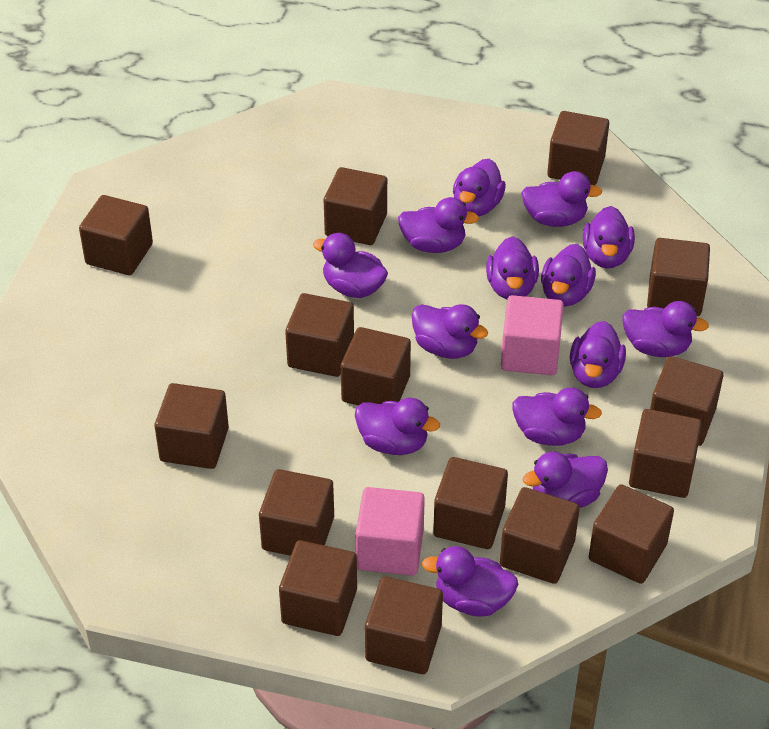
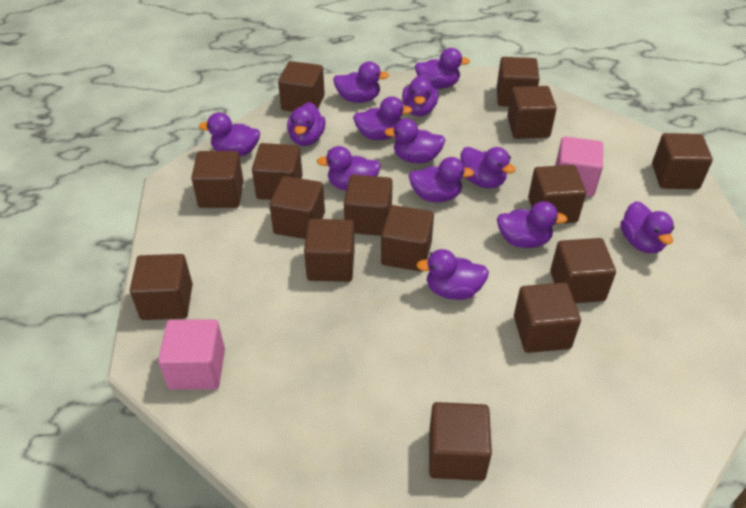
purple duck: [313,233,388,298] [355,398,440,455] [398,197,479,253] [412,304,488,359] [422,546,518,617] [453,159,506,216] [486,236,539,300] [512,387,602,446] [521,171,602,227] [523,452,608,508] [541,244,596,307] [570,321,626,388] [583,206,635,268] [622,301,709,357] = 14 -> [199,112,260,157] [287,102,325,146] [317,146,381,191] [333,61,389,103] [353,96,412,140] [384,118,445,163] [402,75,438,116] [409,157,474,202] [415,48,470,89] [416,249,489,300] [460,147,515,188] [497,201,568,248] [620,201,674,253] = 13

